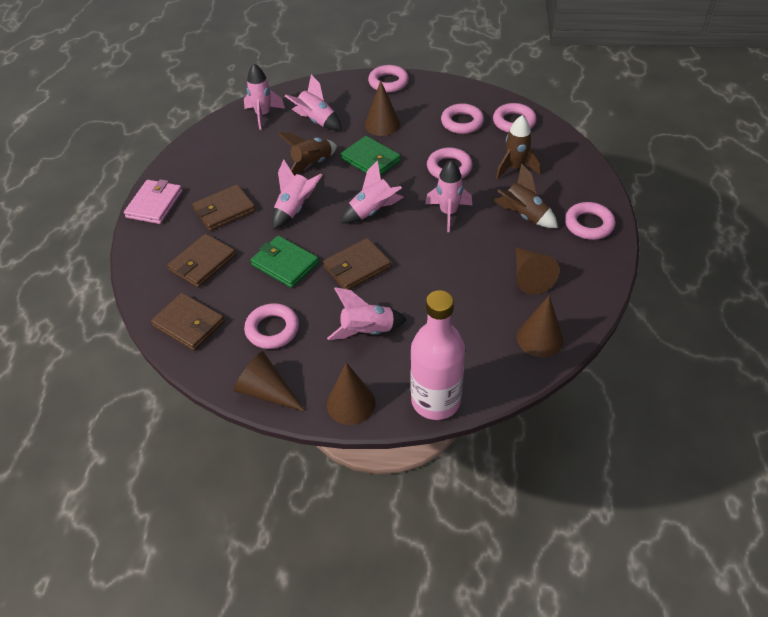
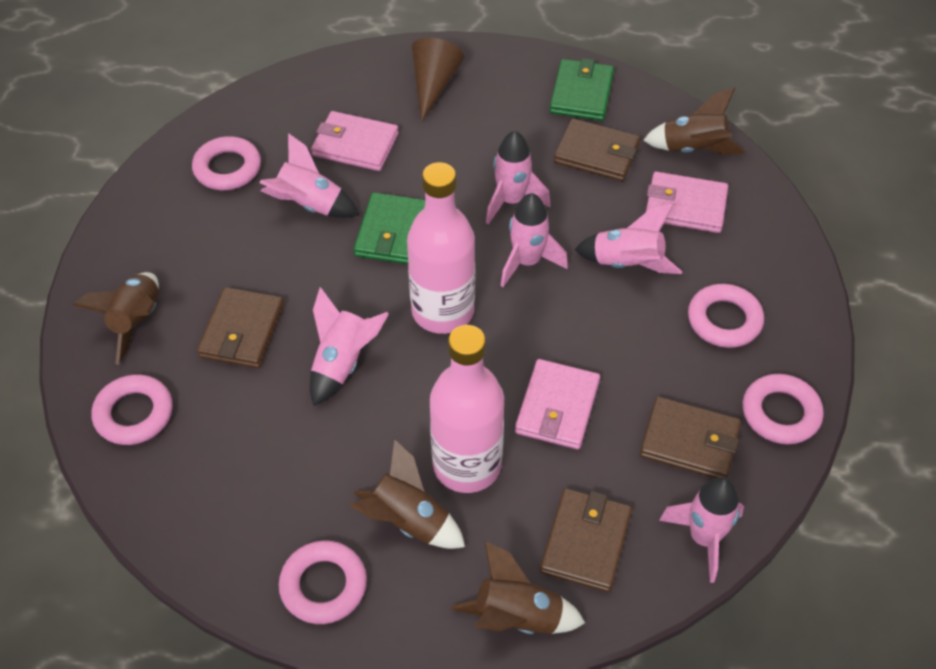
brown cone: [233,351,306,412] [327,363,376,425] [365,80,400,136] [516,247,559,295] [517,296,564,358] = 5 -> [412,38,464,122] = 1
brown rocket: [278,132,337,176] [493,163,558,228] [496,115,541,179] = 3 -> [73,272,159,365] [350,439,465,549] [451,541,585,634] [643,88,745,155] = 4
pink bottle: [410,290,465,420] = 1 -> [407,162,475,334] [430,325,504,493] = 2
pink ring: [244,303,299,349] [368,65,409,93] [427,148,473,179] [441,103,484,134] [493,103,537,133] [565,202,615,240] = 6 -> [92,374,173,445] [192,136,261,190] [279,540,367,624] [688,284,764,348] [743,374,824,444] = 5
pink wallet: [124,179,183,224] = 1 -> [311,111,399,171] [515,359,600,449] [646,172,728,233] = 3

